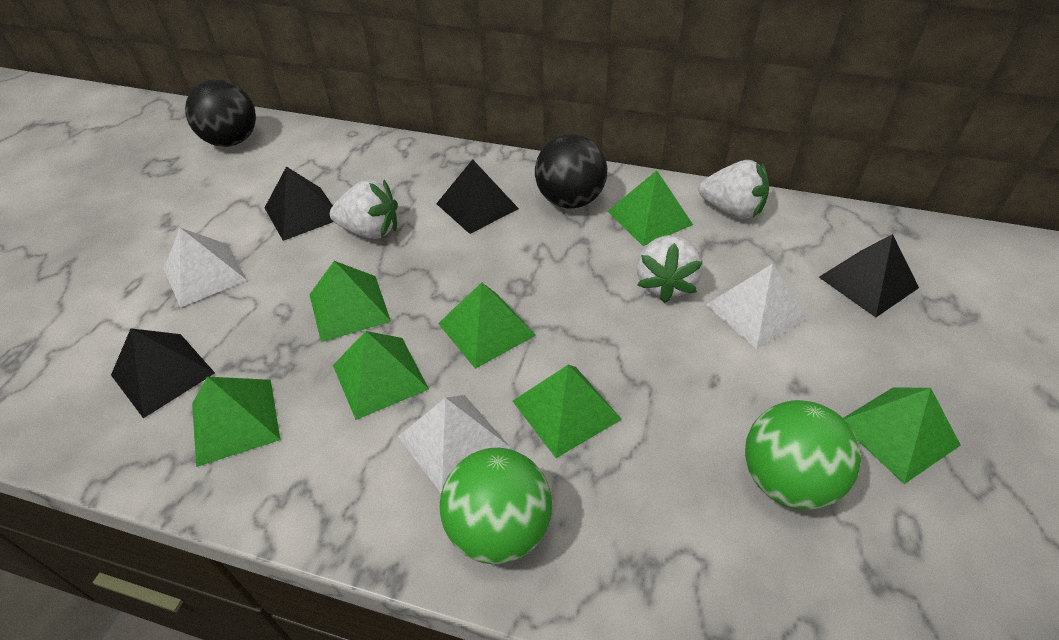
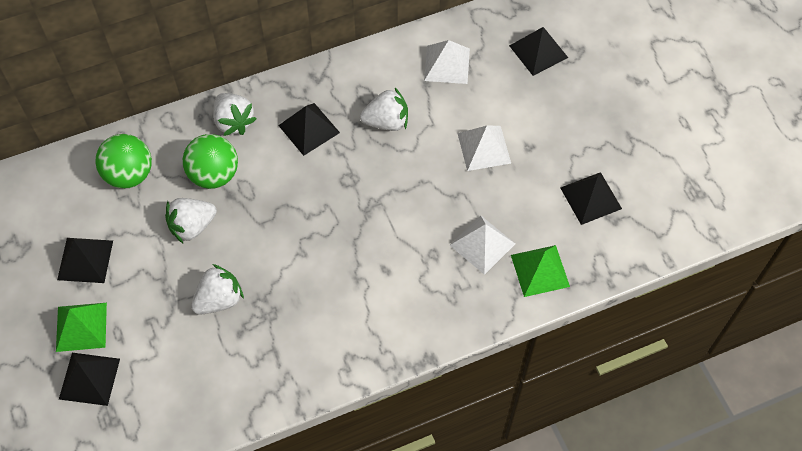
black ball: [185,79,256,147] [535,134,607,209] = 2 -> none = 0
black pyramid: [111,328,215,418] [265,166,333,241] [436,159,519,234] [819,234,919,317] = 4 -> [57,238,113,283] [59,353,120,406] [278,103,340,156] [509,27,568,76] [560,172,622,225] = 5
green pyramid: [192,377,280,467] [309,261,391,342] [333,331,429,420] [438,282,536,369] [513,365,622,458] [608,170,693,246] [843,387,961,484] = 7 -> [56,303,107,352] [511,245,570,297] = 2
white strawberry: [330,179,398,239] [637,235,703,303] [699,160,769,219] = 3 -> [165,198,217,243] [191,264,244,315] [213,93,257,136] [360,88,408,131] = 4

